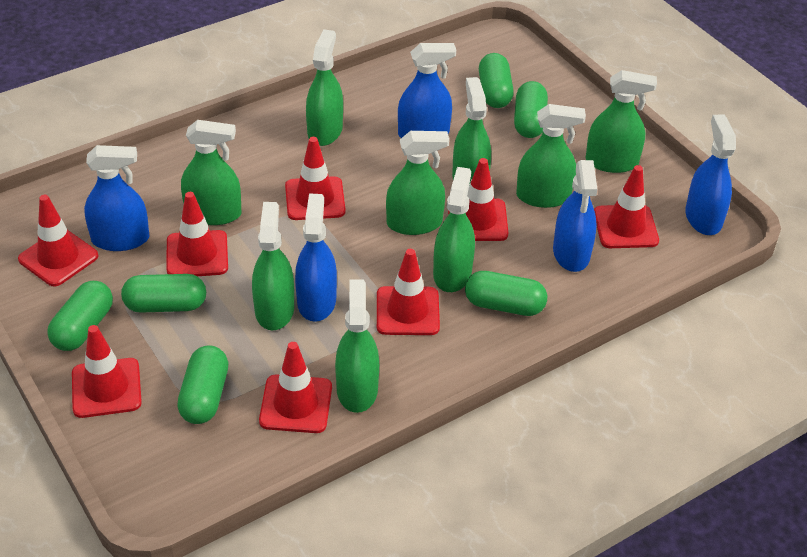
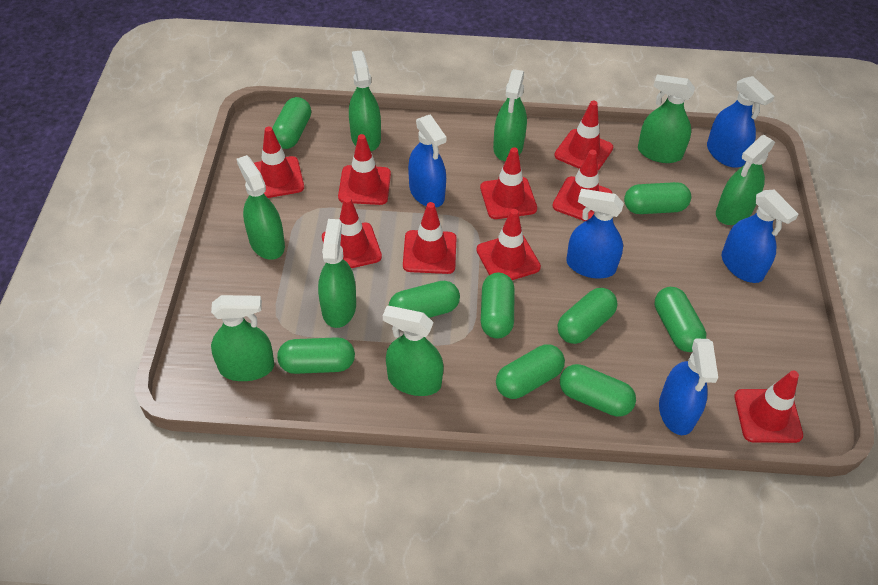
green capsule: [47,281,113,351] [121,274,206,313] [177,346,228,424] [465,271,547,316] [479,53,514,108] [514,81,548,138] = 6 -> [272,97,311,149] [277,337,355,374] [388,281,460,318] [481,273,515,338] [496,344,565,399] [558,288,617,344] [560,364,636,417] [624,182,691,214] [654,287,706,352] = 9
green spray bottle: [181,120,241,225] [252,202,294,331] [306,29,343,146] [335,279,379,413] [386,131,449,235] [433,167,475,292] [452,77,491,185] [516,104,586,208] [586,70,657,173] = 9 -> [211,295,274,381] [237,155,285,260] [318,219,356,328] [349,50,381,151] [383,306,444,396] [493,69,527,161] [638,74,695,163] [716,135,775,225] = 8
red traffic cone: [18,195,98,287] [72,325,142,418] [167,192,228,276] [259,342,332,433] [285,137,346,220] [377,249,440,335] [448,158,509,241] [594,165,659,248] = 8 -> [254,127,304,198] [322,197,382,268] [338,134,391,205] [403,202,457,274] [476,209,541,280] [480,147,537,219] [552,150,612,221] [554,100,613,171] [734,371,803,443] = 9

